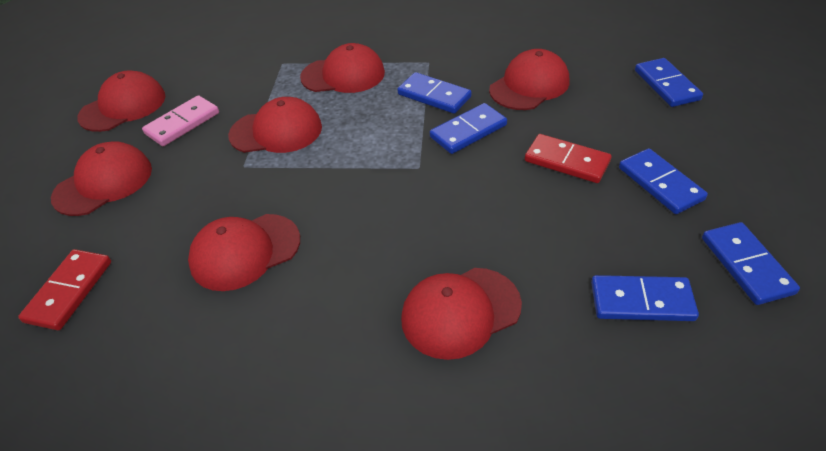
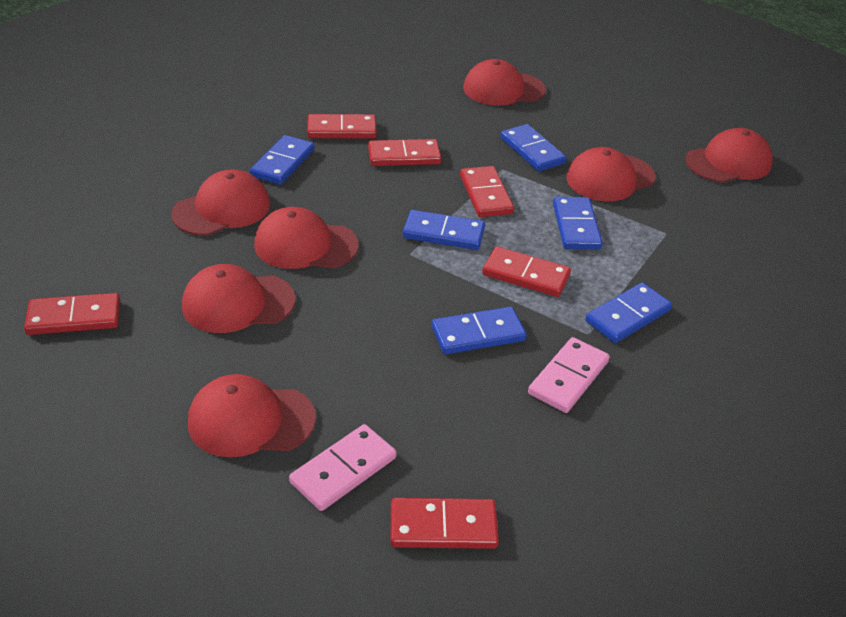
pink domino: [142,95,219,146] = 1 -> [289,424,396,511] [528,337,610,413] = 2
red domino: [18,249,111,330] [525,134,611,183] = 2 -> [24,293,120,335] [307,114,377,139] [368,139,442,166] [391,498,499,549] [460,166,514,217] [482,246,571,297] = 6

